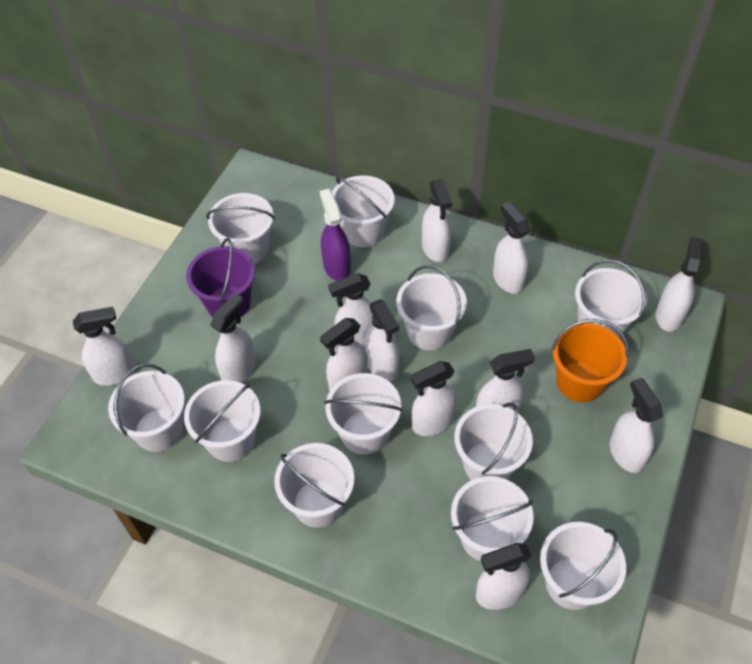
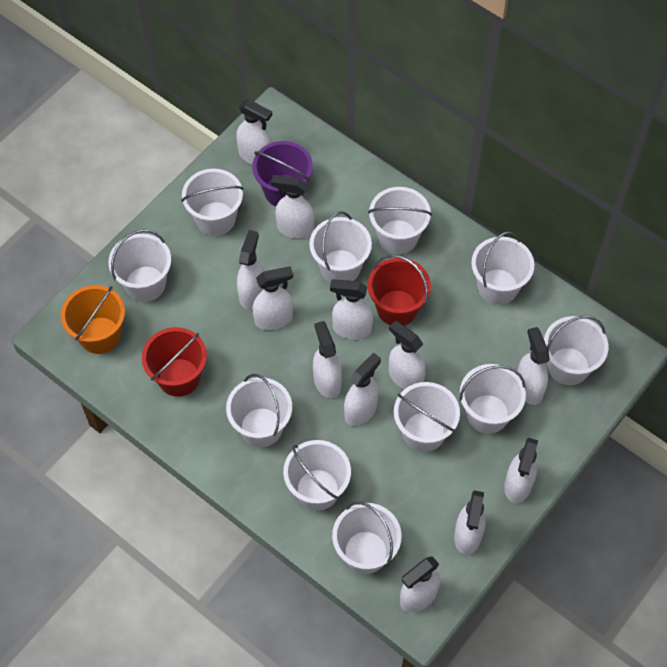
purple spray bottle: [320,189,351,281] = 1 -> none = 0
red bucket: none = 0 -> [142,327,207,397] [368,255,431,325] = 2

